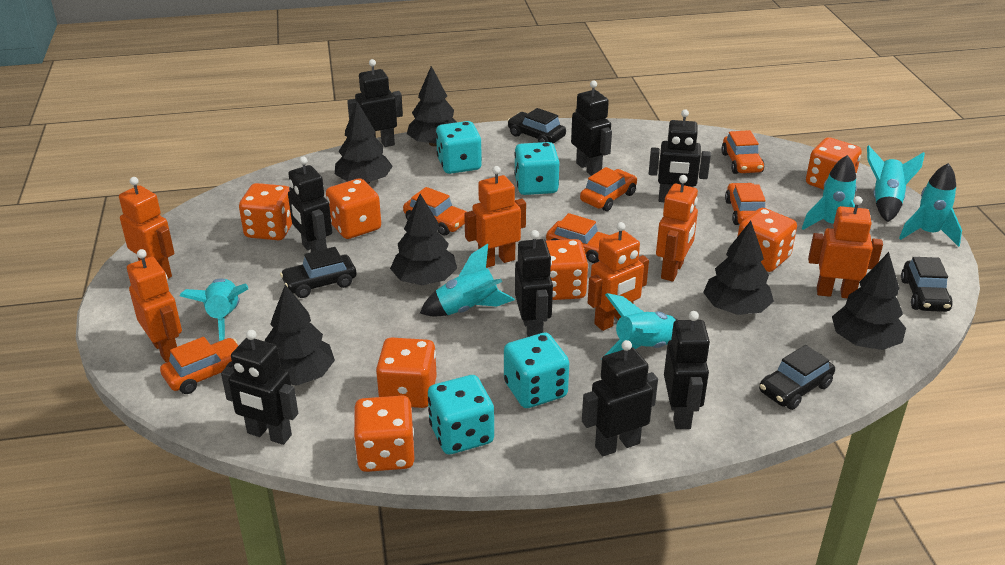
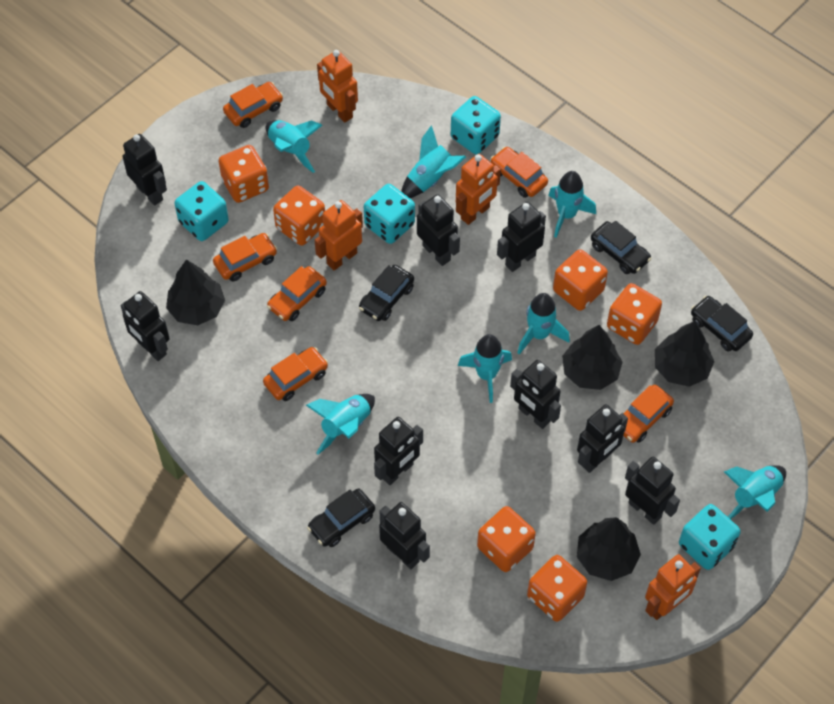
black robot: [221,330,298,445] [288,157,332,252] [347,59,403,147] [515,230,553,337] [571,80,612,176] [582,340,658,456] [649,109,711,202] [664,311,710,429] = 8 -> [120,291,170,361] [123,134,167,206] [374,417,423,485] [379,502,430,569] [417,194,460,266] [497,202,546,272] [510,360,561,429] [577,404,628,473] [625,457,680,525] = 9
black tree: [265,285,335,386] [335,102,393,184] [390,194,457,285] [407,66,457,146] [703,221,774,315] [832,252,906,350] = 6 -> [166,259,225,325] [562,325,622,390] [577,517,641,581] [655,321,714,387] = 4
orange dice: [239,183,292,240] [326,178,381,239] [354,395,415,472] [376,337,437,408] [546,239,588,300] [738,208,797,272] [806,137,862,190] = 7 -> [218,145,269,203] [273,186,325,246] [477,506,536,572] [527,555,587,622] [553,249,608,311] [607,283,662,345] = 6
orange robot: [119,177,175,279] [127,249,182,362] [464,166,526,268] [588,222,649,331] [656,175,698,282] [808,196,883,298] = 6 -> [314,200,363,271] [317,50,358,123] [456,154,501,225] [645,554,701,620] = 4
turquoise rocket: [180,279,248,341] [420,244,515,316] [601,293,678,359] [802,155,857,230] [867,145,925,222] [899,163,962,247] = 6 -> [266,120,322,173] [306,394,375,454] [401,125,466,198] [458,334,512,403] [517,293,570,355] [548,171,596,238] [724,465,786,520] = 7

